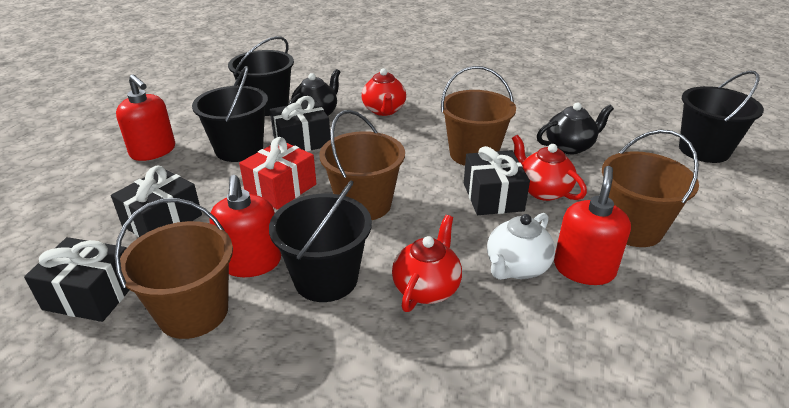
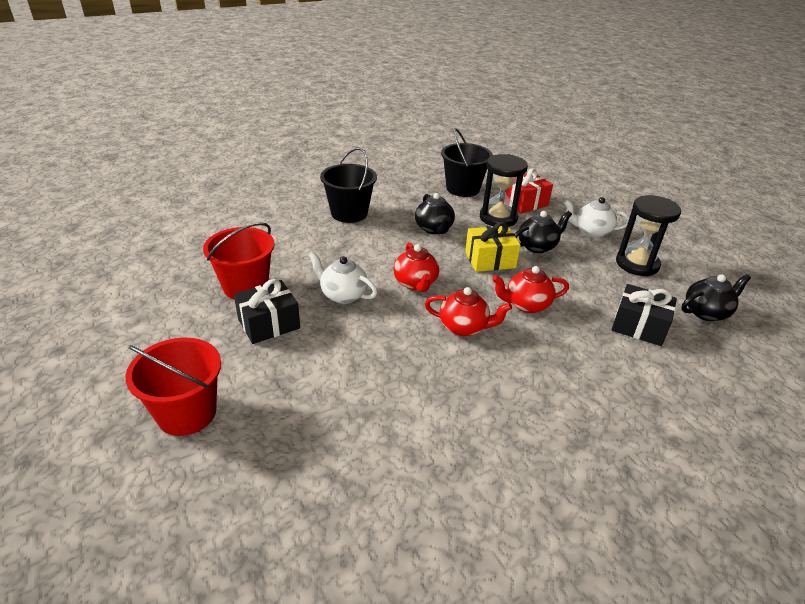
black bucket: [192,66,268,162] [228,36,294,116] [269,180,372,302] [679,70,764,163] = 4 -> [320,148,377,223] [441,128,493,197] = 2
black gift: [24,237,130,322] [111,166,202,237] [270,96,331,151] [464,146,530,215] = 4 -> [234,279,300,344] [611,284,677,346] = 2
black hourglass: none = 0 -> [480,154,528,227] [616,195,681,276] = 2
black teapot: [289,69,340,116] [537,103,614,154] = 2 -> [415,193,455,234] [515,211,572,253] [682,274,751,321] = 3
brown bucket: [115,198,233,339] [319,110,405,220] [441,66,516,166] [602,130,699,247] = 4 -> none = 0
red bucket: none = 0 -> [125,338,221,436] [203,222,275,299] = 2
red soap dispenser: [116,75,175,161] [209,175,281,277] [554,166,631,285] = 3 -> none = 0
white teapot: [487,213,555,280] = 1 -> [309,252,378,304] [564,197,630,238] = 2
yellow gift: none = 0 -> [465,222,521,272] = 1

